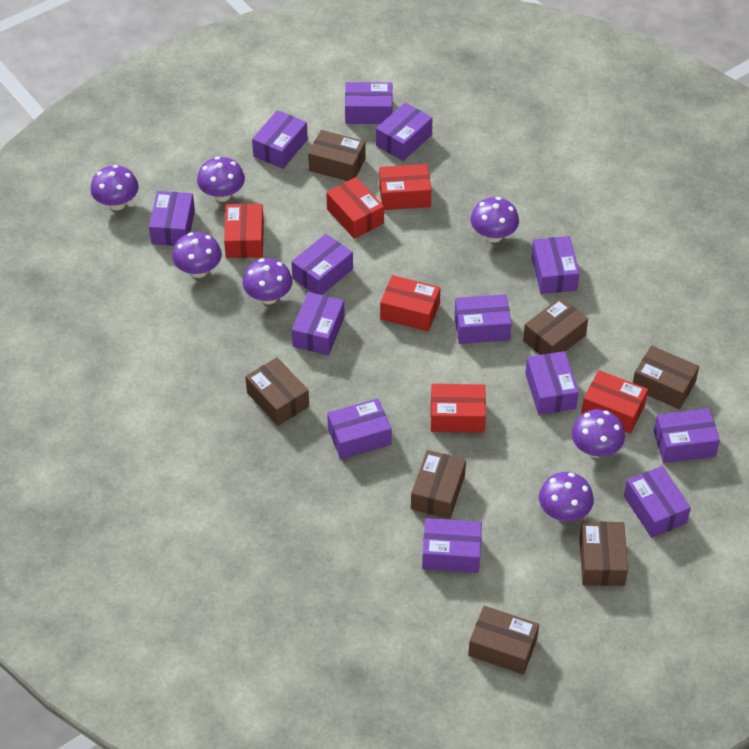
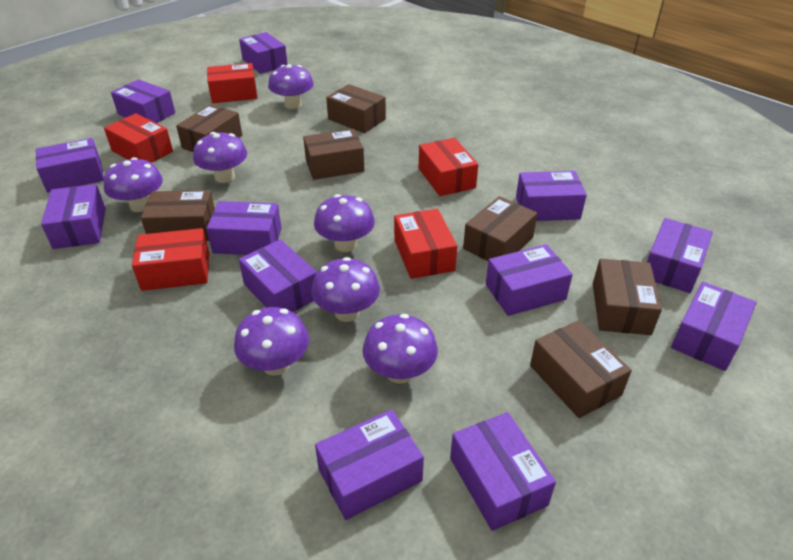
purple box: [149,191,195,246] [252,110,308,169] [291,234,353,295] [292,292,345,355] [327,398,392,459] [345,82,393,124] [376,103,433,161] [422,518,482,573] [454,294,512,344] [525,351,579,415] [532,236,580,294] [624,466,691,538] [654,408,720,463] = 13 -> [36,138,104,193] [41,184,106,249] [111,79,175,123] [206,201,282,255] [239,32,288,74] [239,239,317,312] [315,409,424,520] [450,412,556,531] [486,244,573,316] [516,171,587,221] [647,218,713,293] [671,282,757,371] = 12
red box: [224,204,264,258] [326,177,384,239] [379,164,431,210] [380,275,441,332] [431,384,486,433] [581,370,648,434] = 6 -> [104,113,173,163] [132,228,209,291] [207,63,257,103] [394,209,457,279] [419,138,478,196] = 5

